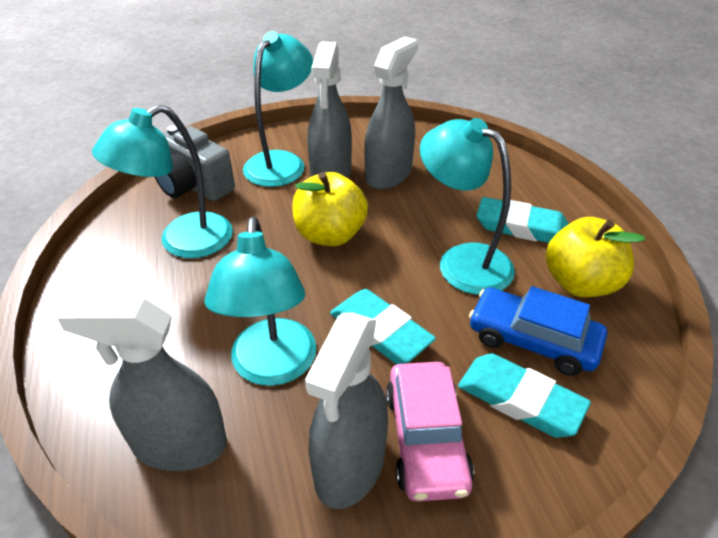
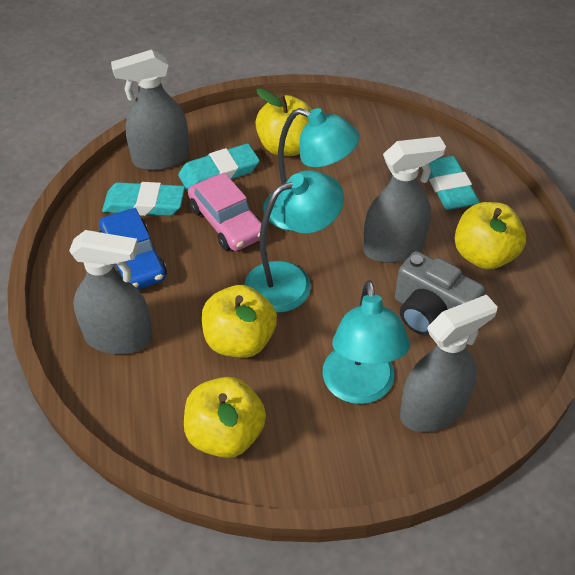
turquoise lamp: [92,105,233,258] [204,217,316,386] [243,31,313,187] [420,118,515,295] = 4 -> [244,170,344,313] [263,108,360,231] [322,280,410,404] = 3
yellow apple: [292,172,368,246] [546,217,645,297] = 2 -> [184,377,266,458] [202,285,277,358] [255,88,312,156] [455,202,526,269] = 4

